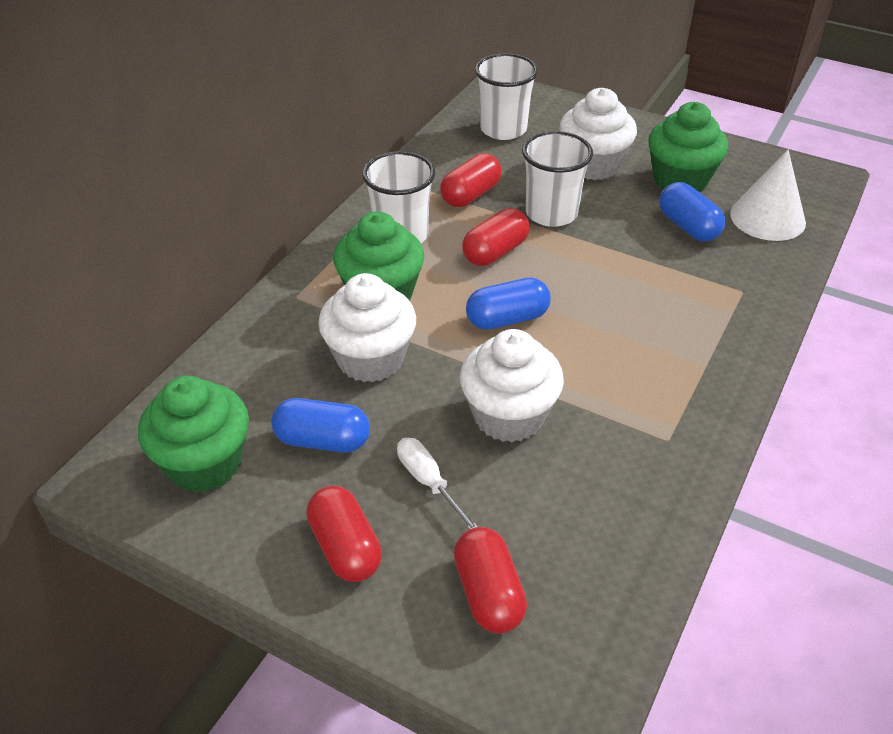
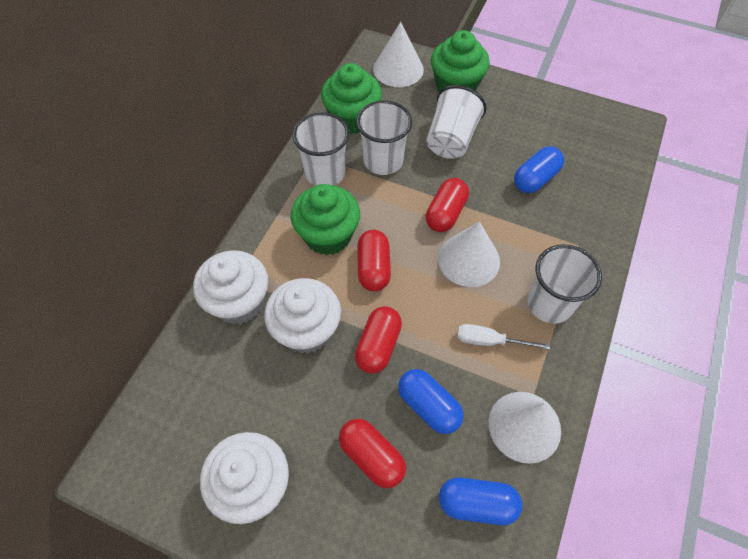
white cone: [730,150,806,241] = 1 -> [373,22,424,87] [438,221,500,287] [489,392,561,464] = 3
white cup: [362,151,435,243] [475,53,538,140] [522,131,593,227] = 3 -> [293,112,349,186] [356,101,412,175] [426,85,487,159] [528,244,602,324] = 4

